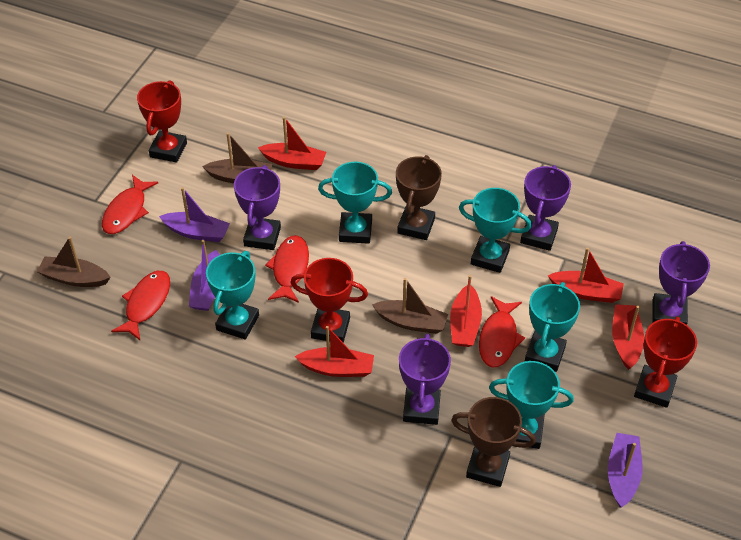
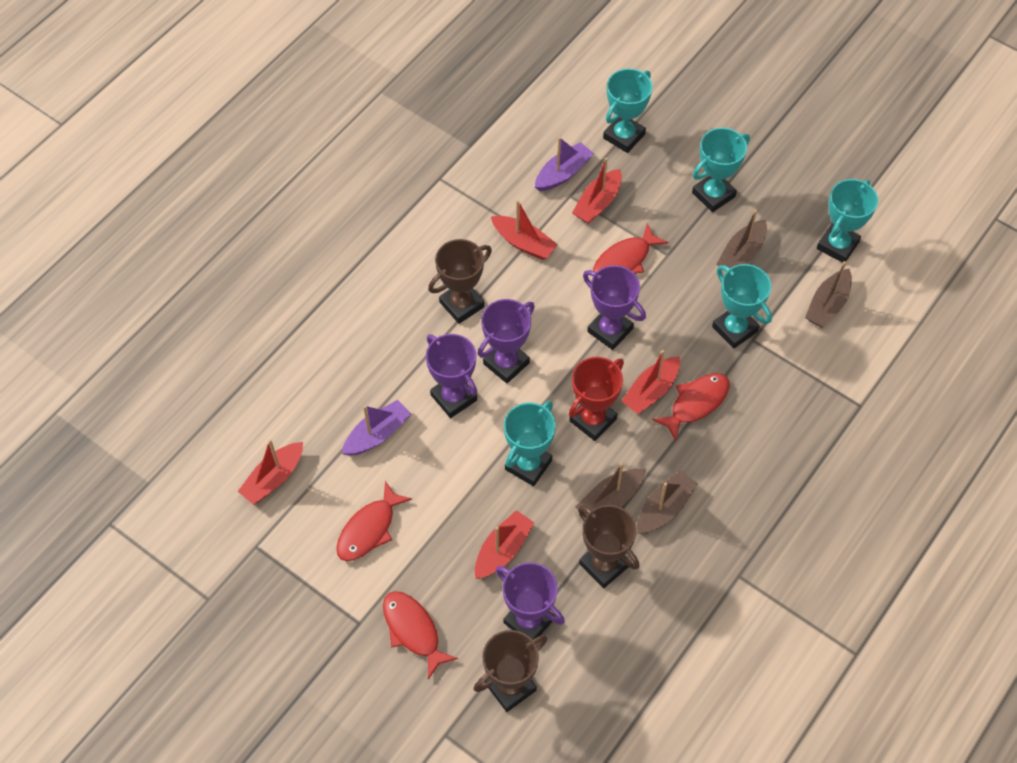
brown boat: [37,237,111,287] [202,133,272,183] [372,278,448,334] = 3 -> [575,463,646,516] [637,470,698,534] [717,210,767,268] [805,261,852,328] = 4
brown trophy: [396,155,442,240] [451,397,536,487] = 2 -> [428,239,492,324] [474,630,547,712] [578,505,640,588] = 3
purple boat: [159,187,230,242] [189,240,220,311] [608,433,643,508] = 3 -> [342,400,411,456] [535,137,594,191] = 2
red trophy: [137,80,187,163] [290,258,368,343] [634,317,697,408] = 3 -> [569,357,624,441] = 1

